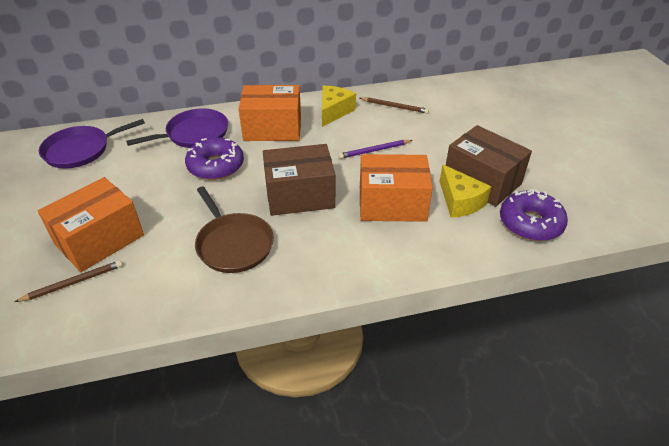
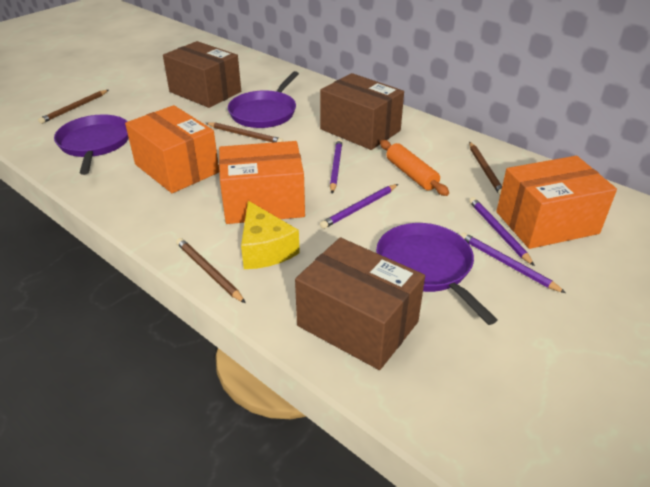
brown box: [262,144,335,216] [446,125,532,207] = 2 -> [163,41,241,108] [295,237,425,370] [320,73,404,150] = 3
brown pan: [195,186,274,273] = 1 -> none = 0
brown pencil: [15,260,123,302] [360,97,429,114] = 2 -> [38,90,108,124] [176,238,246,303] [206,122,284,142] [469,142,502,195] = 4
orange rolling pin: none = 0 -> [380,140,449,196] = 1
purple donut: [185,138,244,180] [500,189,568,241] = 2 -> none = 0
purple pan: [39,119,145,169] [126,108,228,148] = 2 -> [54,114,129,175] [228,71,299,128] [376,223,497,325] = 3
purple pencil: [338,140,413,159] = 1 -> [320,184,398,229] [330,139,342,193] [460,232,566,293] [469,197,535,266] = 4
yellow cheese: [322,86,356,127] [440,164,492,218] = 2 -> [241,201,300,269] = 1

